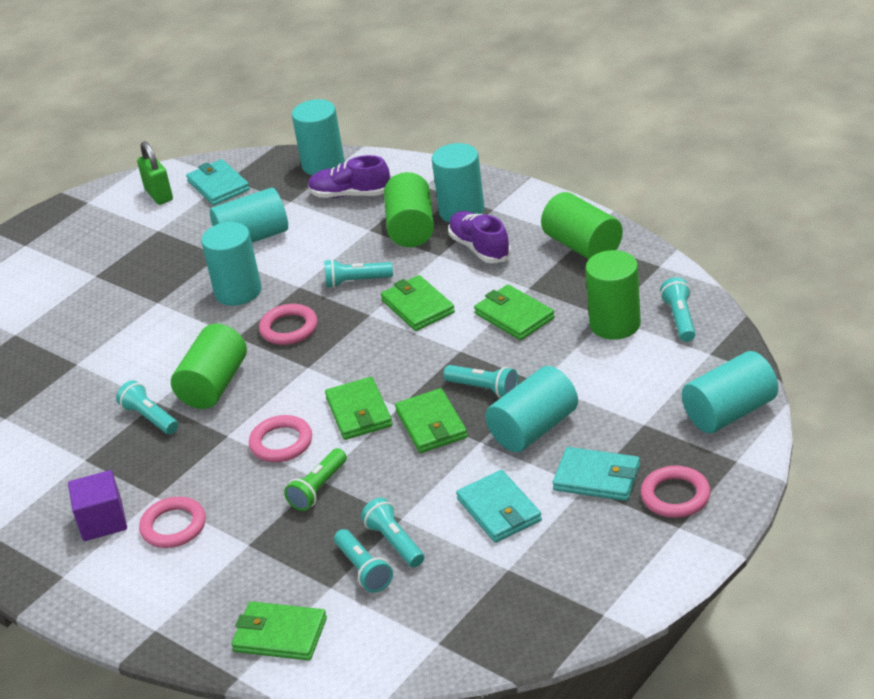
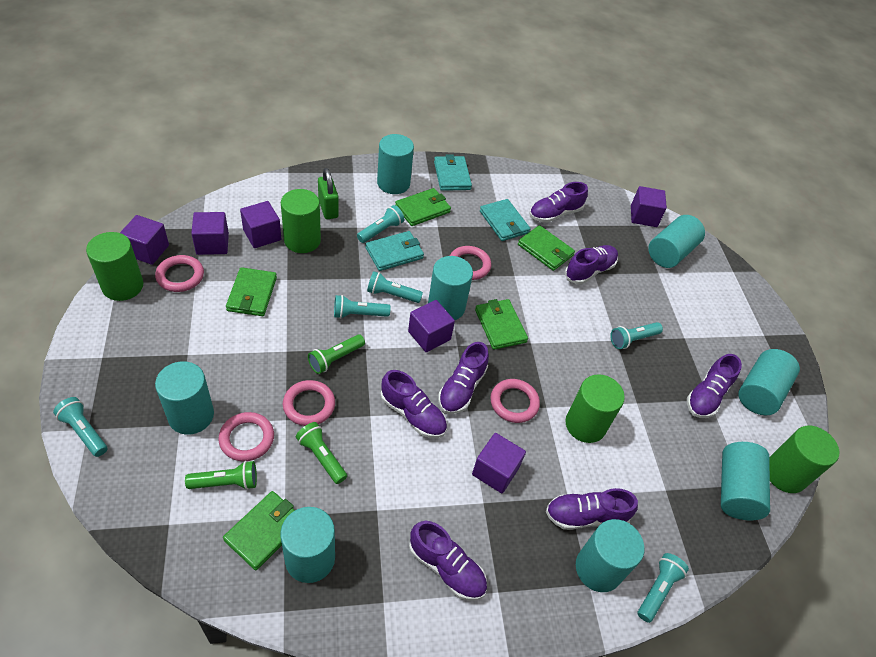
green flashlight: [284,448,347,511] = 1 -> [185,461,257,490] [296,422,347,484] [308,334,365,374] = 3
pink ring: [139,497,206,548] [249,415,312,462] [259,304,318,345] [641,466,711,518] = 4 -> [155,255,204,292] [218,412,274,461] [283,380,335,426] [450,246,491,280] [490,379,540,423] = 5
purple cube: [68,470,127,541] = 1 -> [120,215,169,265] [191,212,229,255] [240,201,281,248] [408,300,455,352] [472,433,526,493] [631,186,667,227] = 6
purple shoe: [308,155,390,198] [448,211,511,263] = 2 -> [380,370,447,438] [409,521,487,600] [438,342,489,414] [529,182,588,223] [546,488,638,530] [565,245,618,284] [687,354,742,418] = 7
turquoise cylinder: [201,222,261,306] [210,188,288,243] [292,99,345,175] [432,143,484,223] [485,366,578,452] [682,351,778,433] = 6 -> [155,362,214,435] [280,507,335,583] [377,134,414,194] [428,256,473,320] [576,519,645,592] [648,215,705,268] [721,442,770,520] [739,349,800,415] = 8

